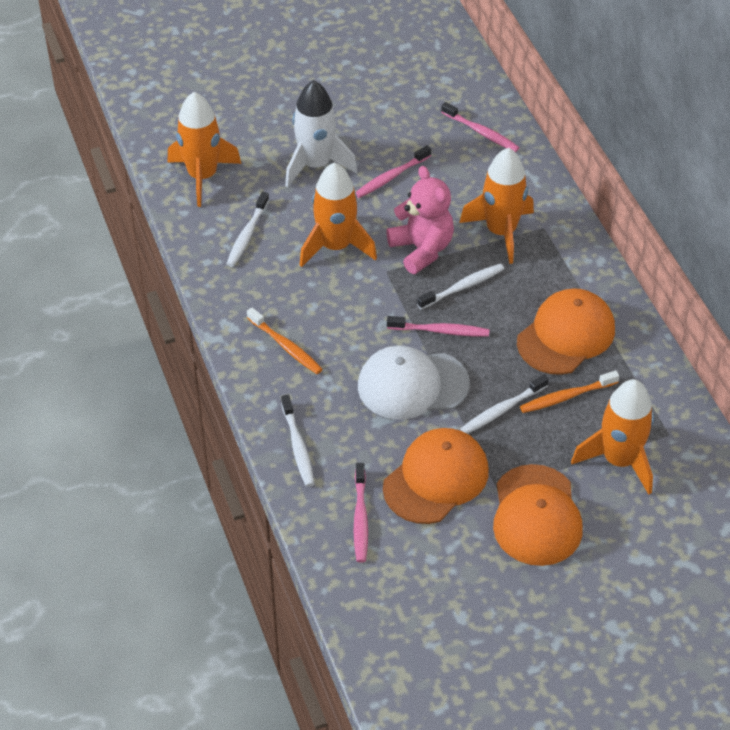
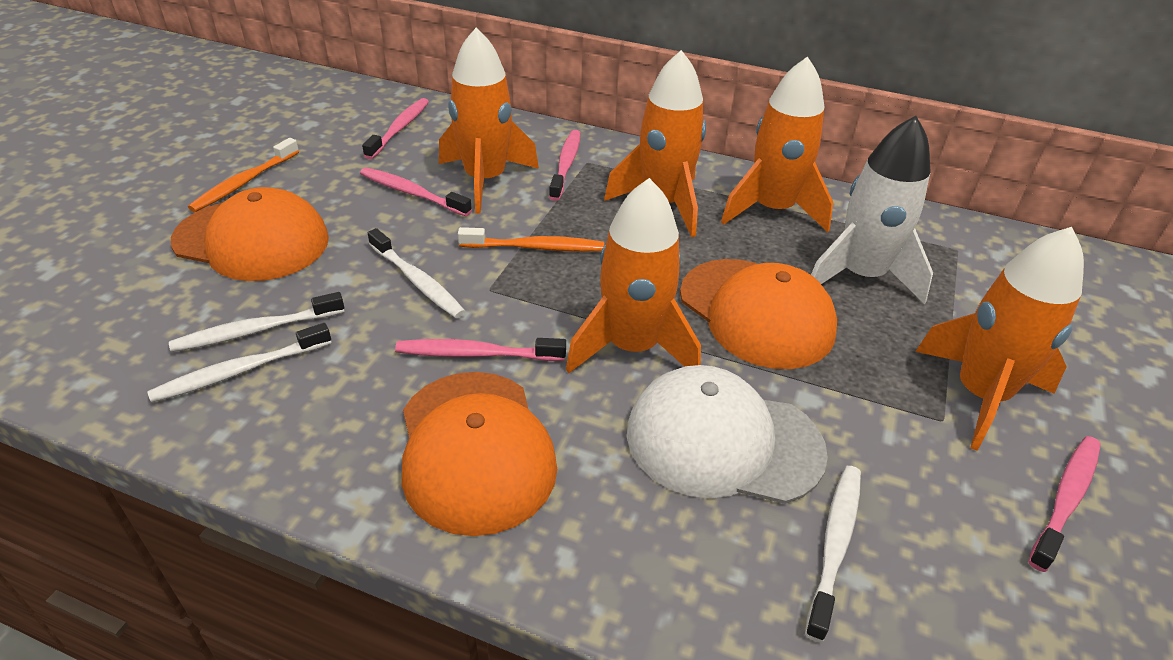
orange rocket: [168,92,242,207] [299,162,377,267] [459,148,534,264] [571,379,654,495] = 4 -> [439,28,539,214] [566,178,701,373] [604,50,706,237] [721,56,833,232] [915,227,1084,451] = 5
pink teddy bear: [386,166,454,274] = 1 -> none = 0
pink toothbrush: [354,463,368,563] [356,145,431,198] [387,316,490,337] [441,102,520,152] = 4 -> [360,167,472,216] [362,98,429,159] [395,338,566,361] [549,130,581,201] [1029,436,1101,572] = 5

